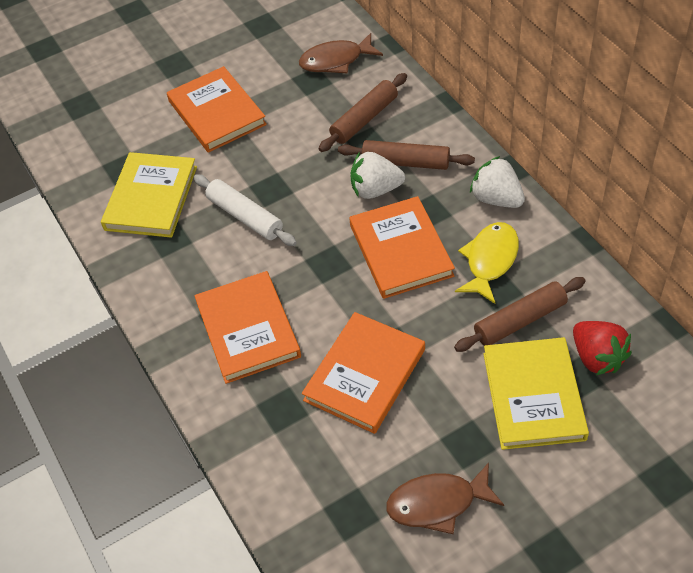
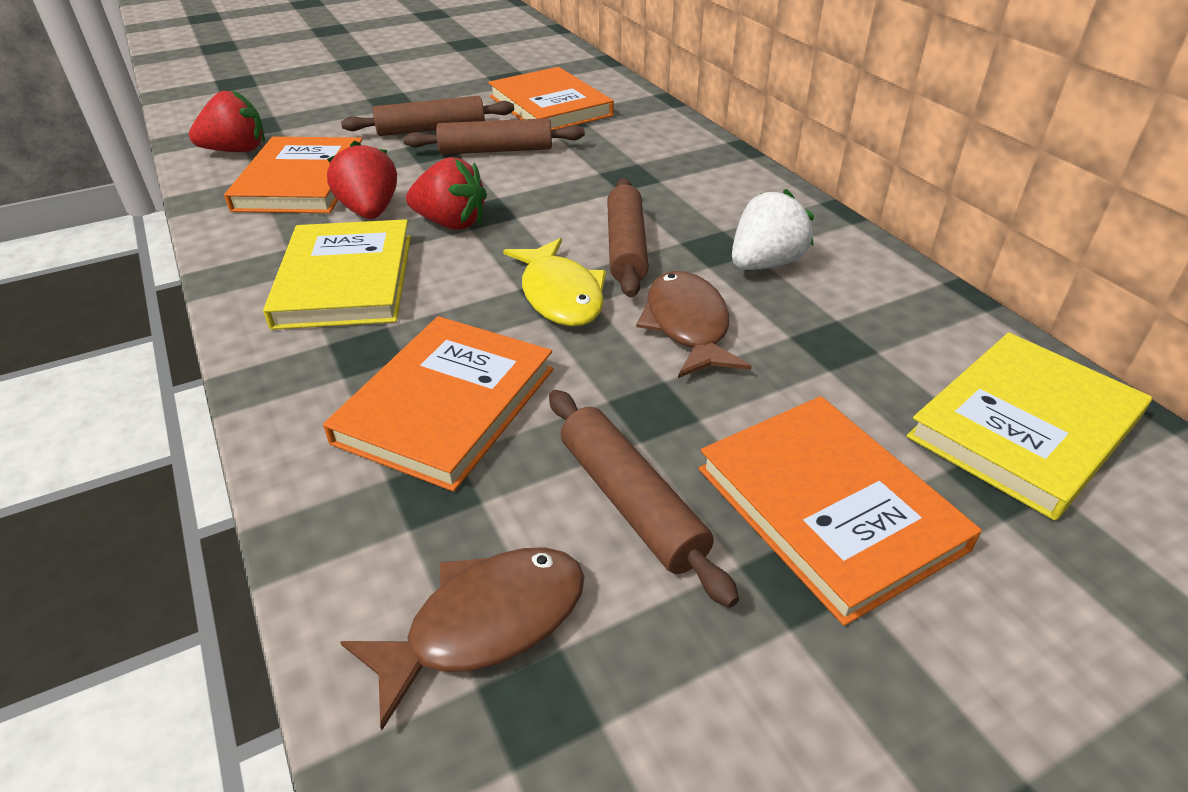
brown rolling pin: [318,73,407,152] [338,140,475,170] [454,277,586,352] = 3 -> [341,96,514,136] [404,118,585,154] [549,390,739,608] [607,178,649,298] = 4
red strawberry: [573,321,632,375] = 1 -> [189,89,265,152] [327,140,397,219] [406,157,487,230] = 3
white rolling pin: [193,174,297,246] = 1 -> none = 0
white strawberry: [350,152,405,199] [470,156,525,208] = 2 -> [732,189,814,270] = 1

